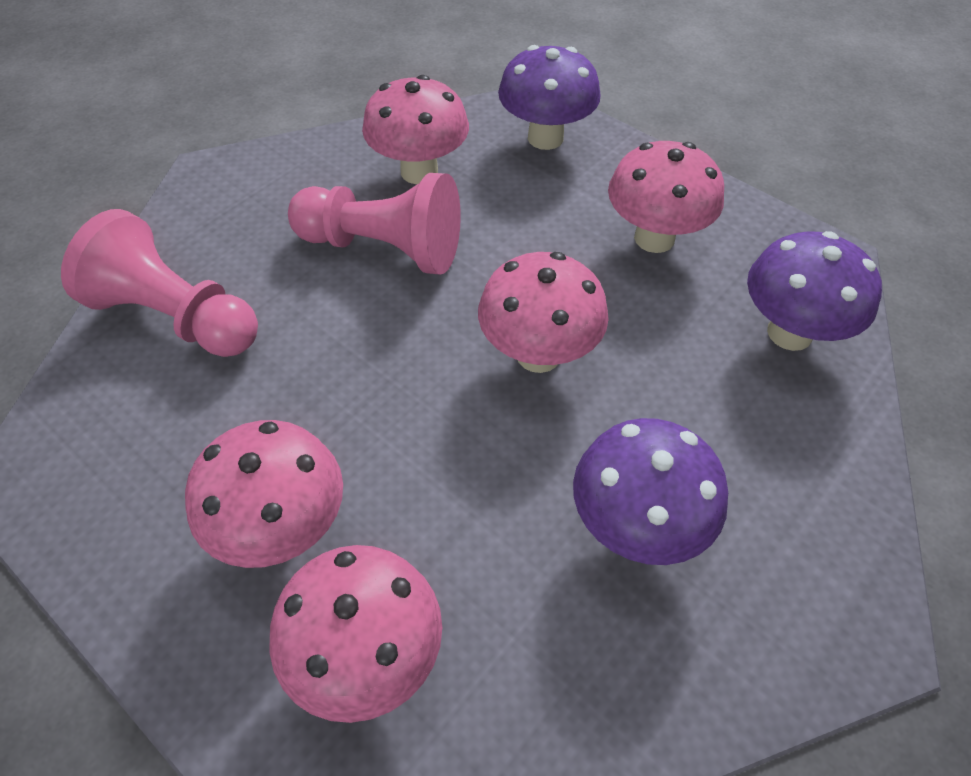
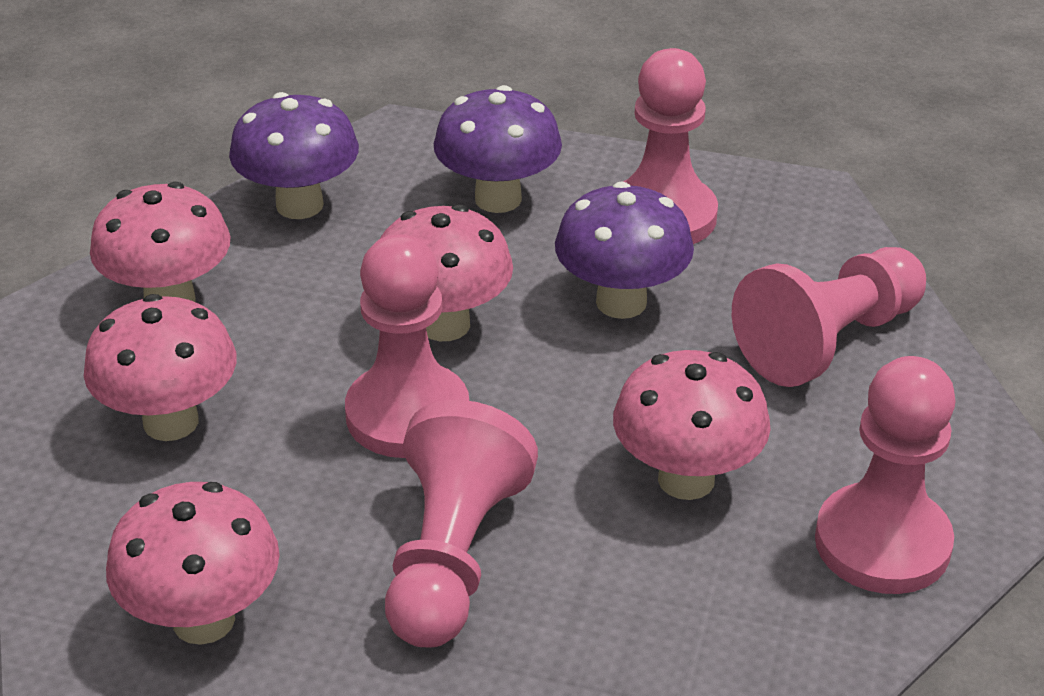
pink pawn: [61,209,258,357] [288,173,461,275] = 2 -> [345,234,469,458] [385,400,538,647] [623,48,718,244] [732,247,926,387] [815,356,955,594] = 5

